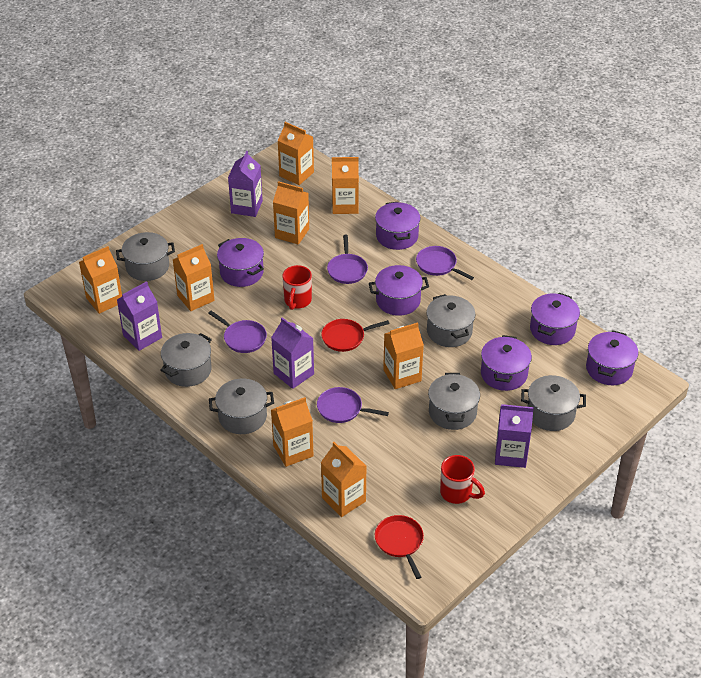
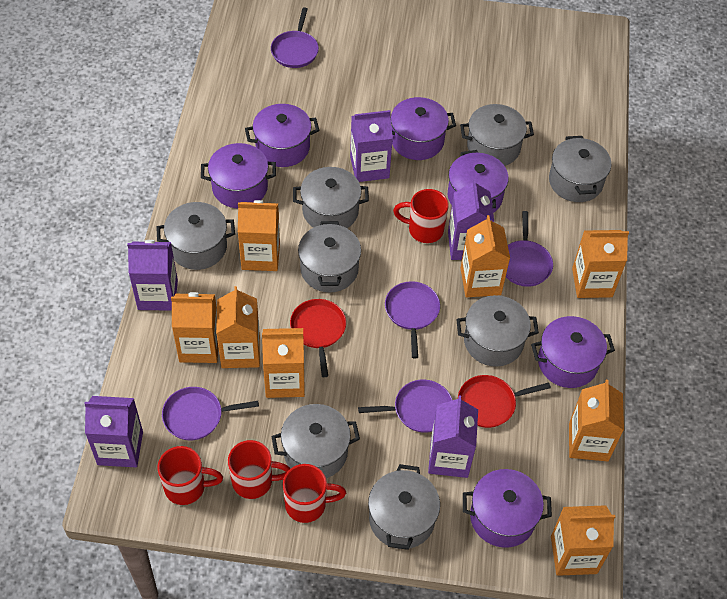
grey pot: [116,232,175,281] [160,333,212,387] [209,378,274,434] [426,294,475,347] [428,373,480,430] [521,375,586,431] = 6 -> [156,202,235,270] [271,404,360,478] [293,167,369,228] [298,221,361,293] [368,464,440,550] [456,295,539,367] [460,104,534,166] [549,136,611,202] = 8
purple carton: [117,281,162,351] [228,151,263,217] [271,317,314,389] [495,404,534,468] = 4 -> [84,396,143,467] [127,240,178,311] [350,110,393,182] [428,396,478,478] [448,179,494,260] = 5
purple pan: [208,311,267,353] [317,387,389,423] [327,234,368,284] [416,246,474,280] = 4 -> [162,387,259,441] [271,7,319,68] [358,380,452,433] [385,281,440,358] [506,211,553,287] = 5
red mug: [282,265,312,310] [440,455,485,504] = 2 -> [157,446,223,505] [228,440,290,499] [283,464,346,523] [393,189,449,243] = 4

